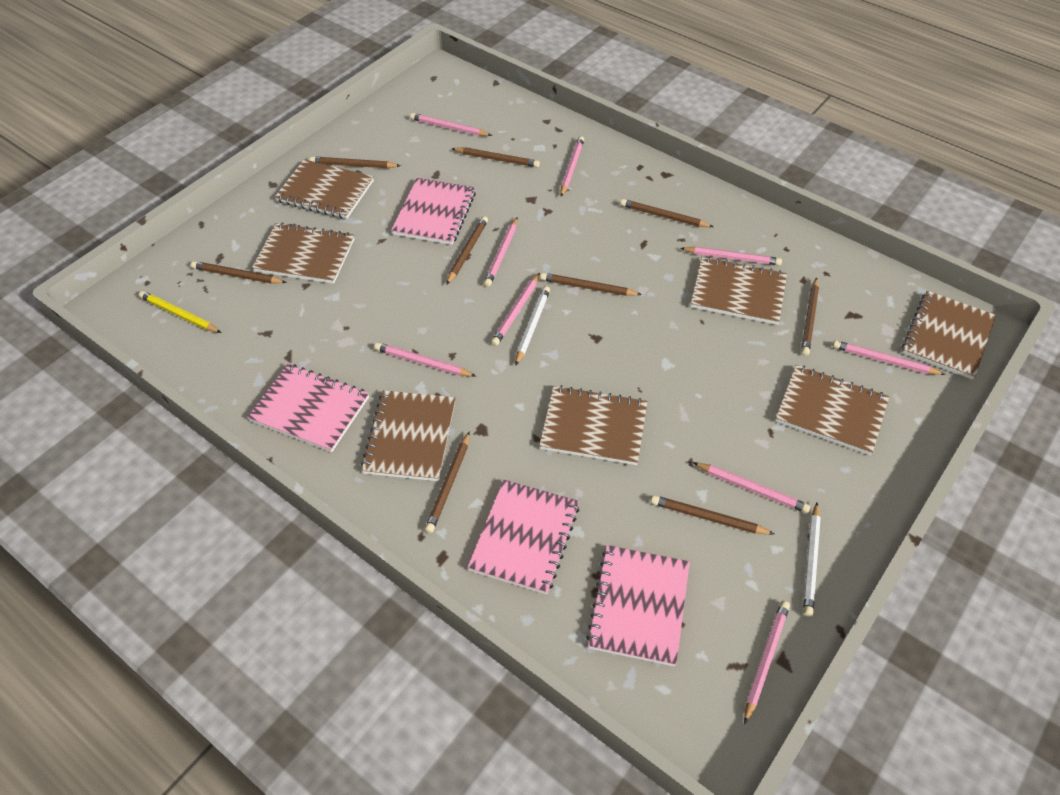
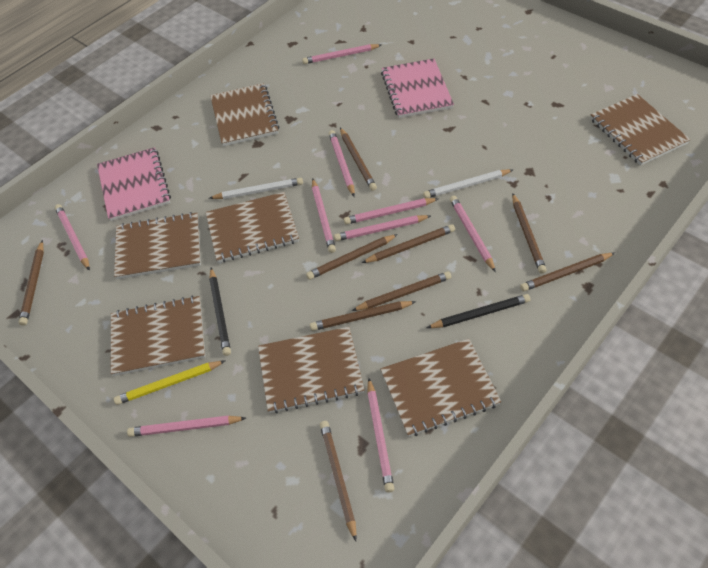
black pencil: none = 0 -> [209,268,231,356] [427,294,530,328] = 2
pink notebook: [247,364,369,452] [391,178,476,245] [467,480,580,595] [586,545,690,666] = 4 -> [97,147,171,221] [381,59,454,118] = 2

